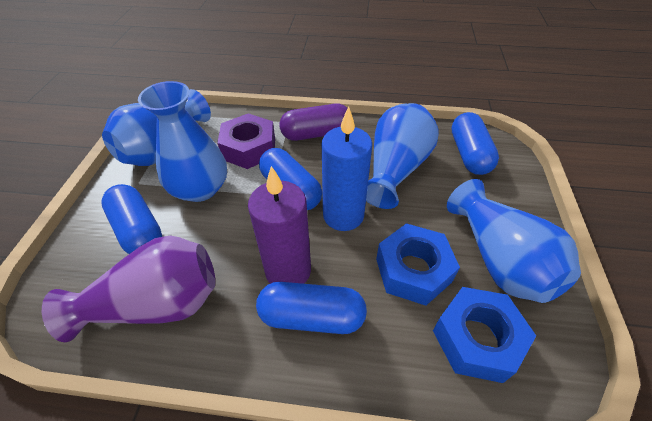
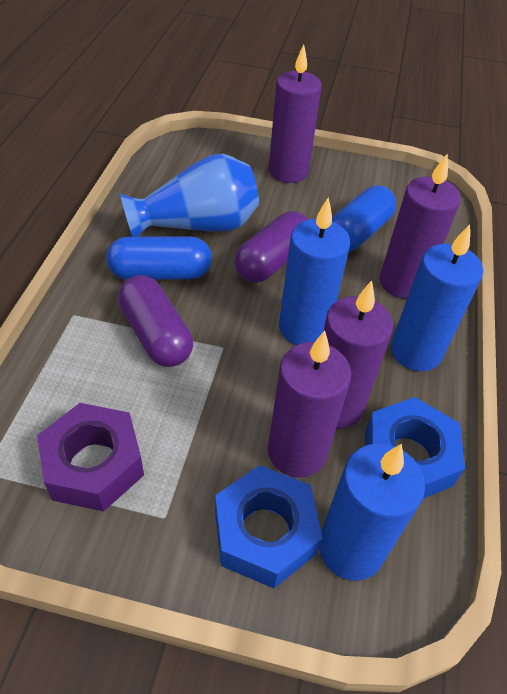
blue candle: [322,106,372,231] = 1 -> [279,197,350,345] [319,443,425,581] [391,224,483,371] = 3
blue capsule: [102,184,162,254] [256,282,367,334] [259,148,322,210] [451,112,499,175] = 4 -> [106,236,212,280] [332,186,396,251] = 2
blue vase: [102,89,211,166] [138,81,227,202] [366,103,439,209] [447,179,581,303] = 4 -> [120,154,259,237] = 1
purple candle: [248,166,311,284] = 1 -> [268,331,352,478] [269,45,322,183] [323,281,393,429] [380,153,461,299] = 4
purple capsule: [279,104,347,141] = 1 -> [118,275,193,367] [235,211,309,283] = 2
purple vase: [42,235,216,342] = 1 -> none = 0

